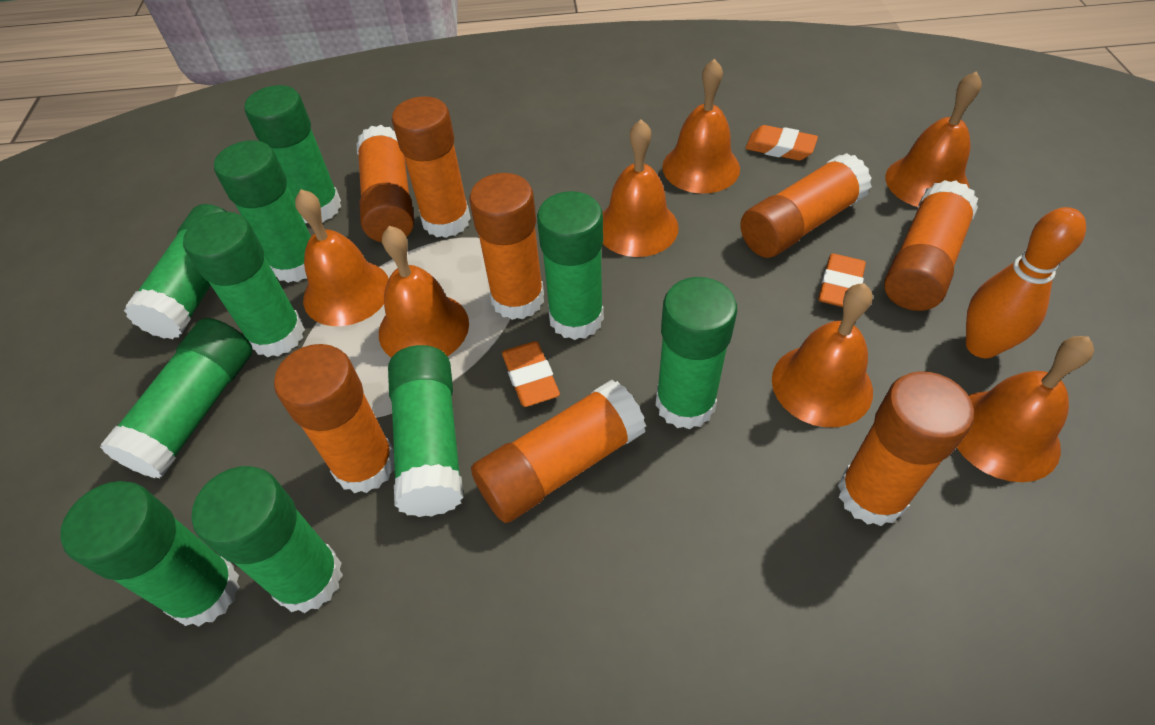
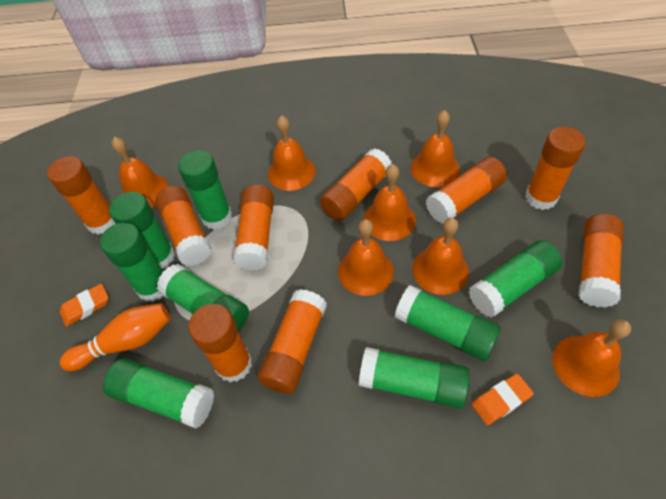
green glue stick: [60,481,240,627] [100,318,253,479] [124,204,227,339] [183,212,305,357] [192,466,343,613] [214,140,311,283] [244,85,341,223] [388,345,464,517] [537,191,604,340] [656,277,737,430] = 10 -> [100,223,163,302] [103,358,214,428] [109,192,175,269] [157,264,249,332] [178,150,232,230] [359,347,470,409] [395,285,501,361] [469,240,563,317] = 8
orange eraser: [502,341,560,407] [745,125,818,161] [818,254,866,307] = 3 -> [60,283,109,327] [472,374,534,425] = 2
orange glue stick: [274,344,395,493] [356,125,414,242] [392,96,471,238] [470,173,544,320] [471,380,646,523] [740,153,872,258] [838,371,974,526] [884,180,978,311] = 8 -> [47,156,115,234] [155,186,212,266] [188,304,252,382] [233,185,274,270] [258,289,327,394] [320,148,392,221] [426,157,507,224] [525,127,585,210] [579,214,624,308] = 9

